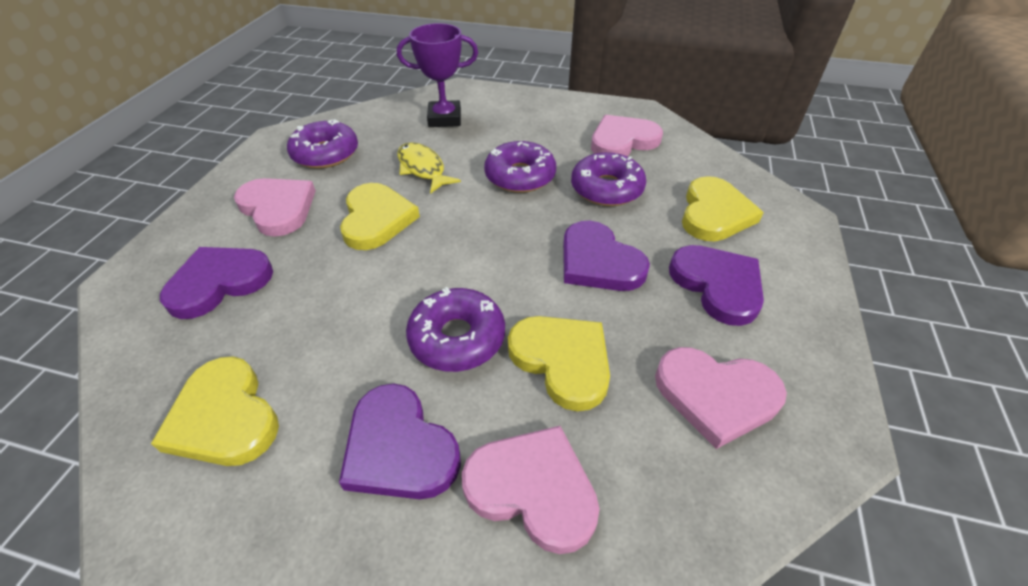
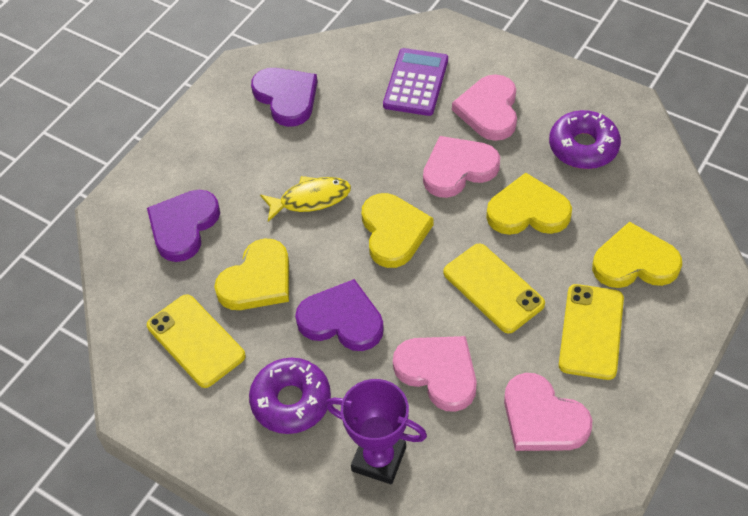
purple calculator: none = 0 -> [383,48,448,116] = 1
purple donut: [287,119,358,169] [406,287,505,372] [484,141,556,193] [571,152,646,206] = 4 -> [249,358,331,434] [549,110,621,169] = 2
purple heart: [160,247,273,319] [339,383,461,499] [563,221,650,291] [669,245,764,326] = 4 -> [147,190,220,262] [251,68,318,127] [295,279,384,351] = 3
yellow phone: none = 0 -> [147,294,246,388] [443,243,545,333] [559,284,624,380] = 3

